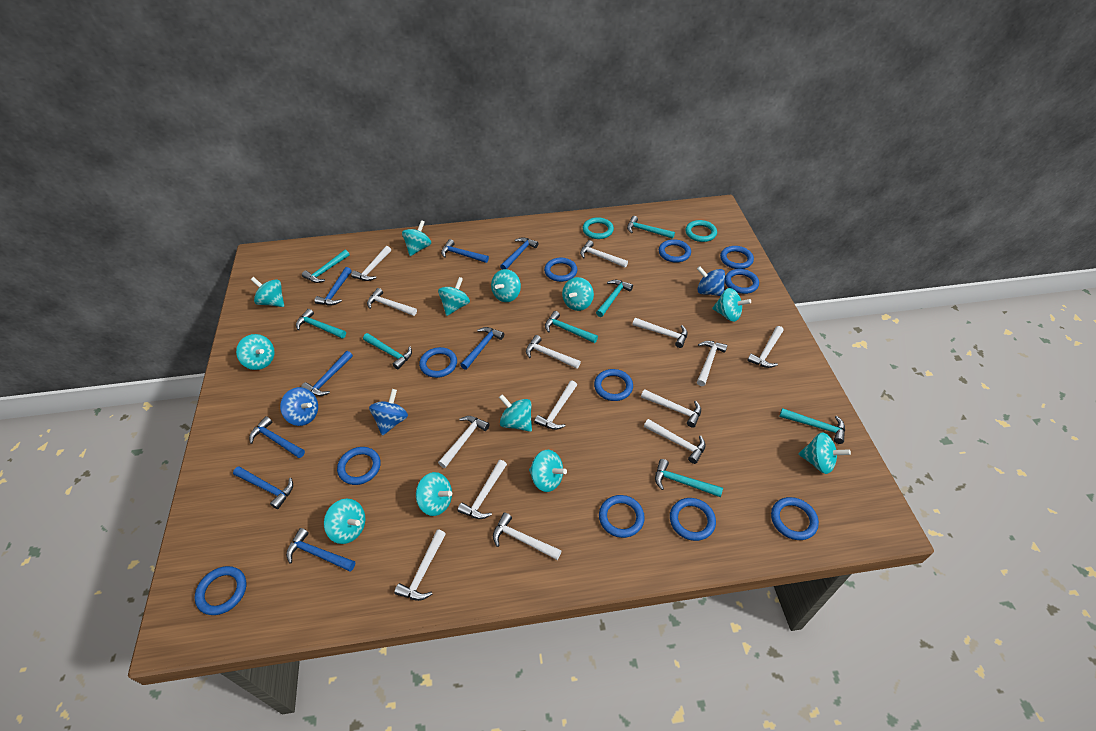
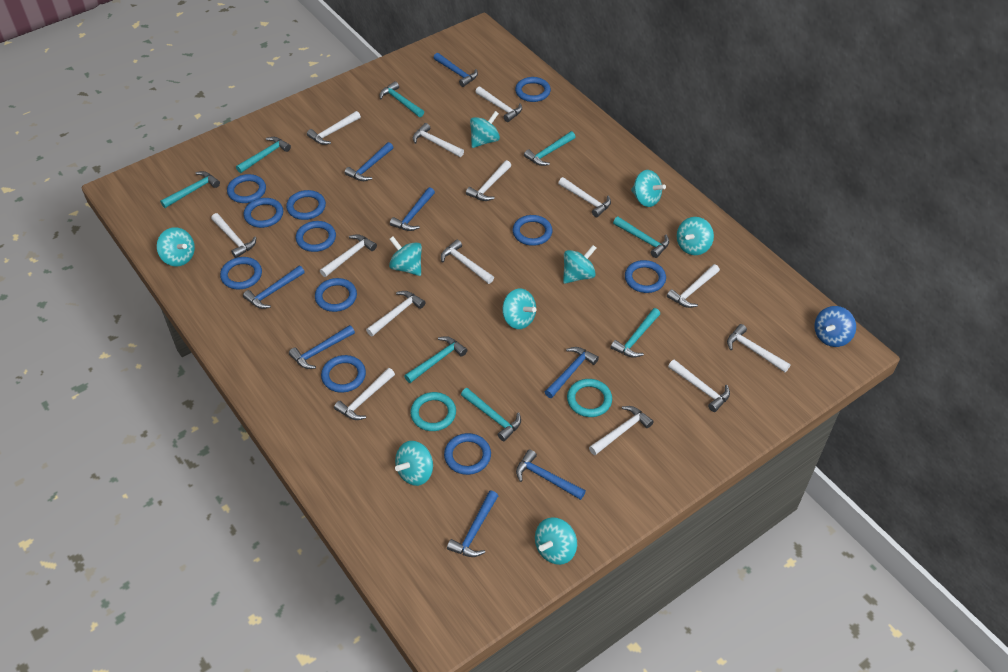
blue spinning top: [280,387,318,426] [369,389,408,436] [697,266,725,296] = 3 -> [814,306,856,347] = 1
turquoise spinning top: [236,334,275,370] [251,277,284,307] [324,499,365,544] [402,220,431,256] [416,472,452,516] [438,277,470,316] [491,269,521,302] [499,394,532,432] [529,450,567,492] [562,277,594,311] [712,288,751,322] [799,432,851,474] = 12 -> [157,227,195,266] [389,237,422,276] [395,441,433,486] [470,111,500,148] [502,289,536,329] [535,517,577,565] [563,245,596,284] [631,170,666,207] [677,217,714,255] = 9

